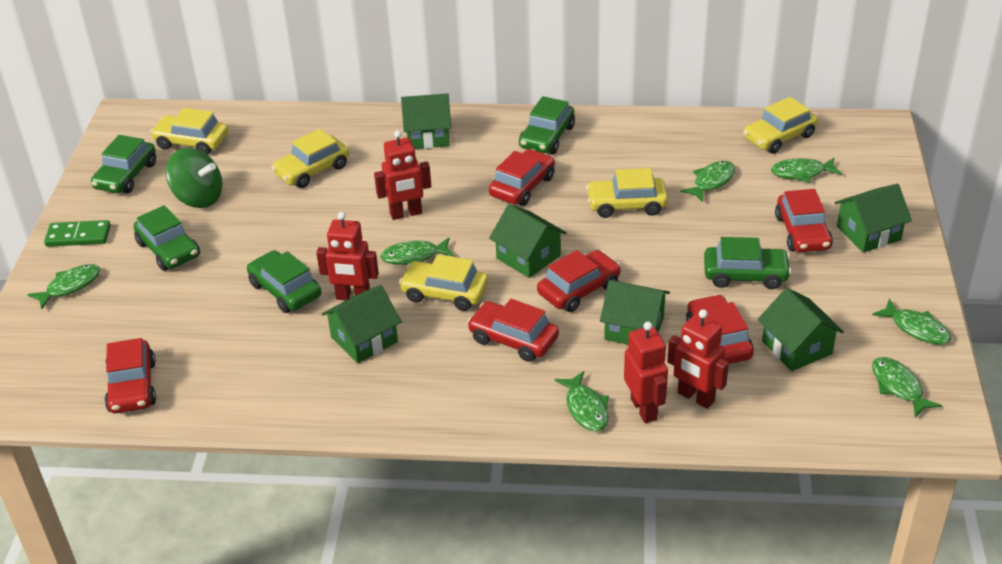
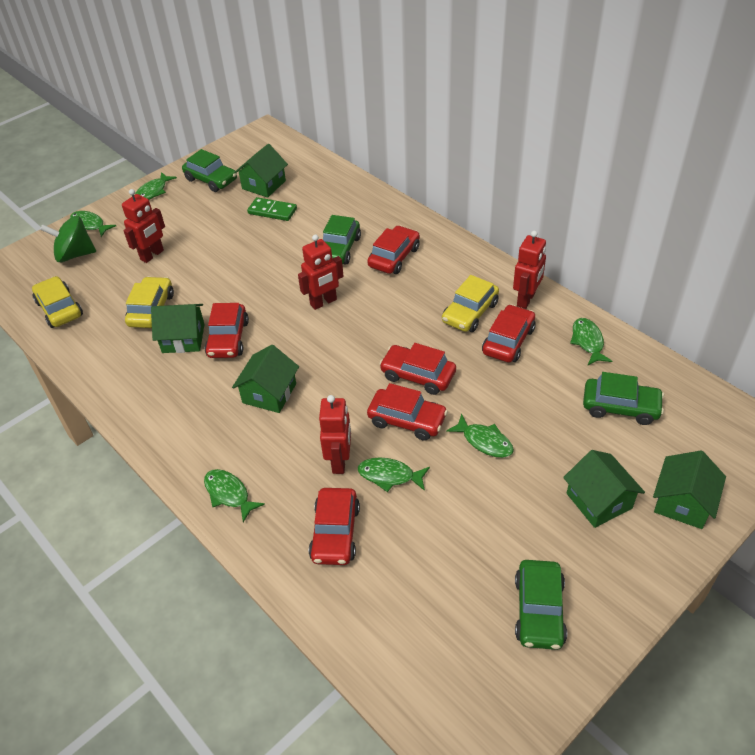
green car: [91,135,156,193] [133,205,200,271] [247,250,321,313] [519,96,575,154] [704,237,791,289] = 5 -> [182,149,237,192] [323,215,361,265] [515,560,567,650] [583,372,664,425] = 4
green fish: [27,264,101,309] [381,238,454,265] [555,371,609,431] [680,161,735,202] [771,158,842,183] [872,299,951,345] [872,357,942,417] = 7 -> [70,211,116,237] [135,172,177,200] [204,469,265,522] [358,458,430,492] [446,413,514,458] [570,318,612,365] = 6
green house: [322,285,402,363] [401,93,451,149] [489,204,567,278] [600,280,670,345] [758,288,844,371] [834,184,912,253] = 6 -> [151,304,205,353] [232,345,299,413] [234,144,288,198] [563,450,645,528] [653,451,726,529] = 5
yellow car: [150,108,228,155] [271,129,349,188] [399,254,488,311] [586,168,668,218] [743,97,818,154] = 5 -> [32,276,83,328] [125,276,174,328] [442,275,499,332] = 3

